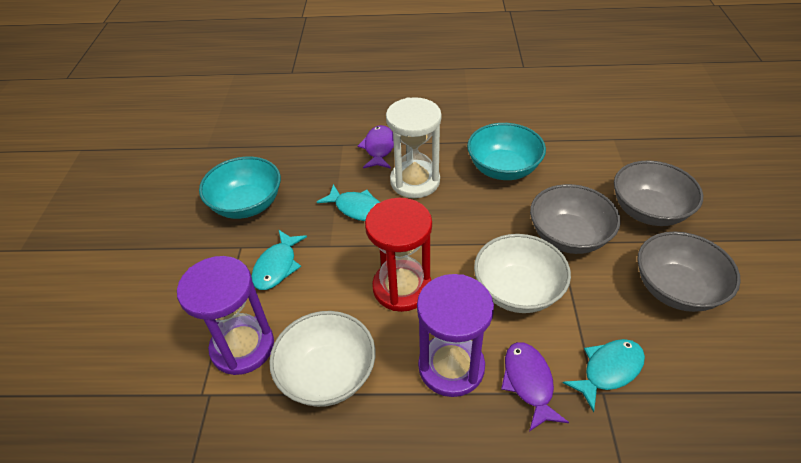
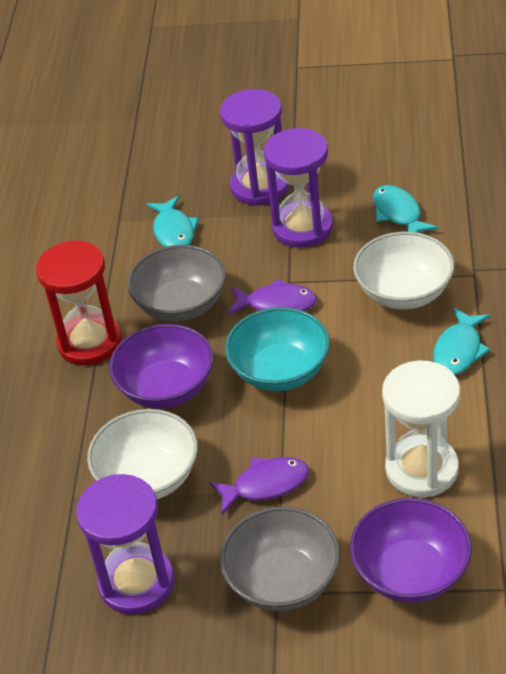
grey bowl: [530,184,621,254] [614,161,703,226] [637,232,741,312] = 3 -> [127,245,226,322] [220,506,340,611] = 2
purple bowl: none = 0 -> [109,324,213,409] [350,498,472,603] = 2
purple hourglass: [177,256,274,375] [417,274,494,397] = 2 -> [76,474,174,615] [220,89,289,206] [264,128,333,248] = 3
turquoise bowl: [199,157,281,219] [467,123,546,180] = 2 -> [225,307,330,391] = 1

